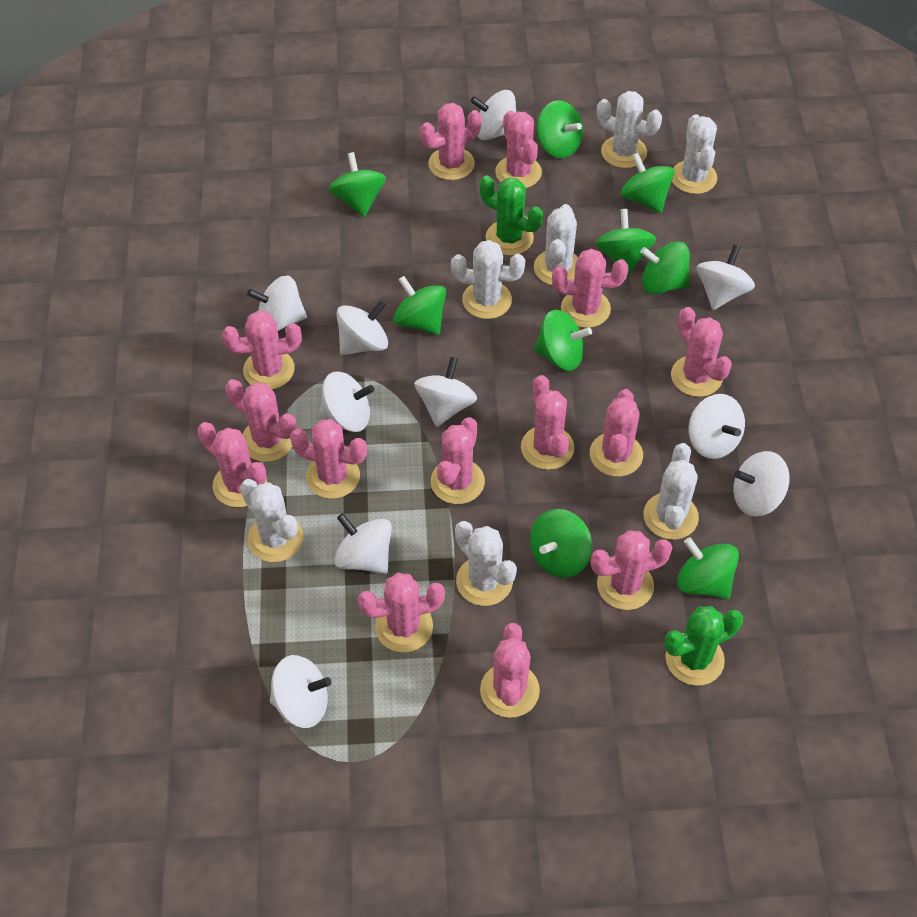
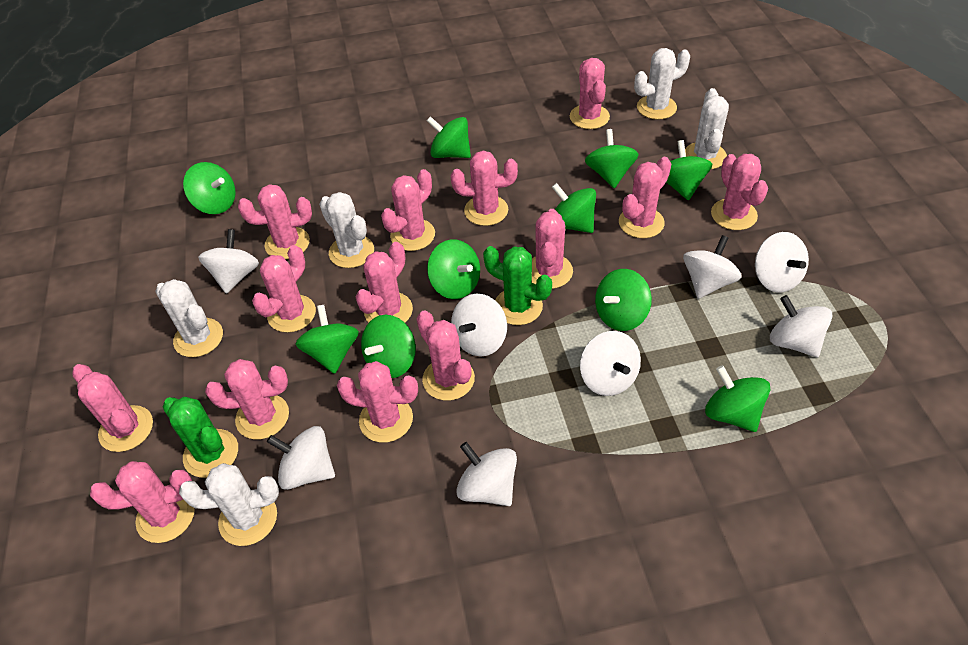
green spinning top: [329,152,386,217] [393,276,446,335] [530,509,592,578] [534,309,592,371] [537,100,583,158] [596,209,656,276] [621,153,675,213] [640,241,690,294] [677,537,739,599] = 9 -> [183,162,236,214] [295,305,359,374] [361,315,416,378] [427,116,471,158] [427,239,480,299] [552,183,596,233] [585,129,639,188] [595,269,652,331] [666,140,712,201] [705,365,770,432] = 10
white cactus: [240,479,303,562] [451,240,525,319] [455,521,517,606] [534,204,578,285] [597,91,662,168] [643,443,699,540] [672,114,717,194] = 7 -> [155,279,223,357] [179,463,279,546] [319,192,374,268] [634,48,690,120] [685,88,729,169] = 5
white spinning top: [247,276,307,331] [270,655,332,728] [319,372,375,432] [334,513,392,574] [336,300,388,355] [414,357,477,427] [470,90,516,140] [689,394,745,459] [697,245,755,310] [733,451,790,517] = 10 -> [198,229,259,294] [267,426,335,490] [451,294,507,357] [456,442,517,506] [580,331,641,396] [683,235,742,299] [755,232,809,292] [770,295,833,357] = 8

